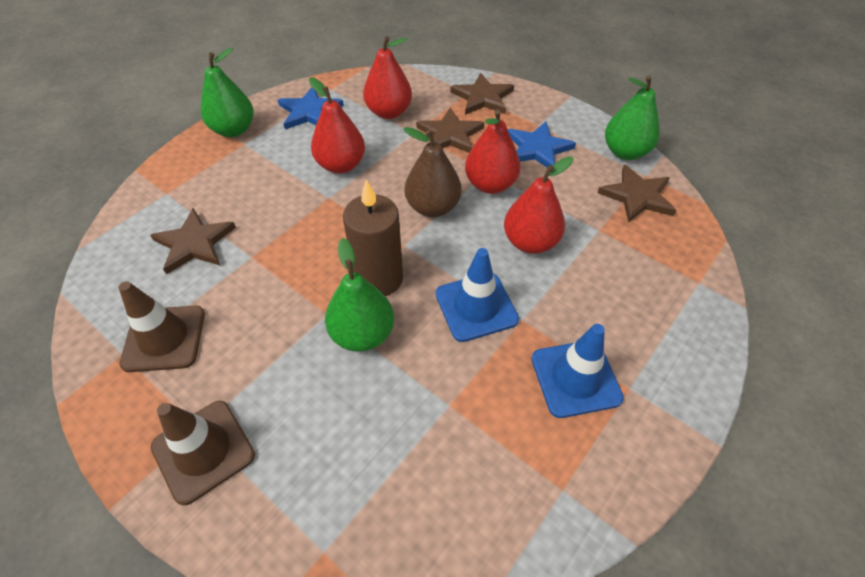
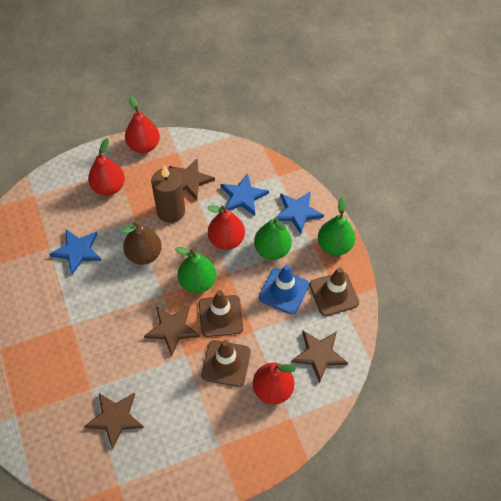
blue star: [278,87,344,129] [507,122,576,168] = 2 -> [49,229,102,275] [220,173,269,216] [274,191,324,234] = 3
blue traffic cone: [436,248,519,342] [531,324,624,418] = 2 -> [259,264,309,315] = 1
brown traffic cone: [118,281,205,372] [151,401,255,505] = 2 -> [199,290,243,337] [202,340,251,387] [309,267,359,316] = 3

